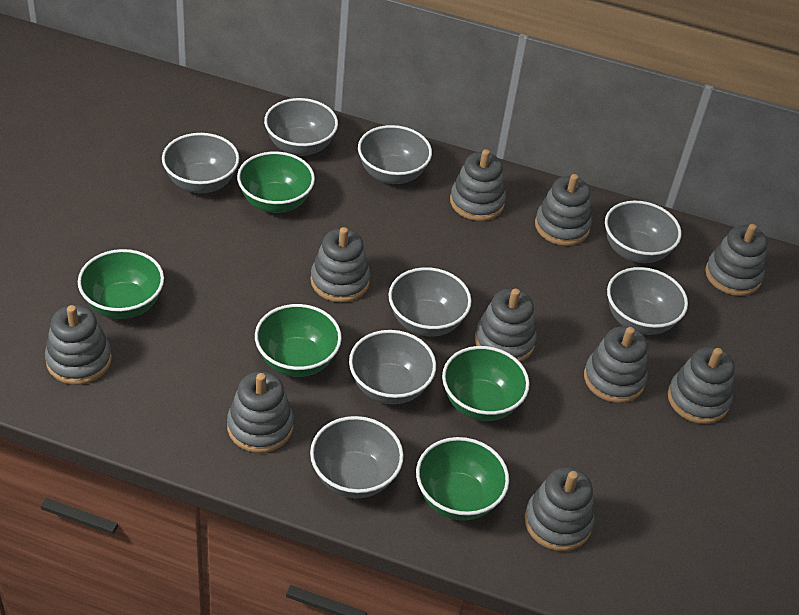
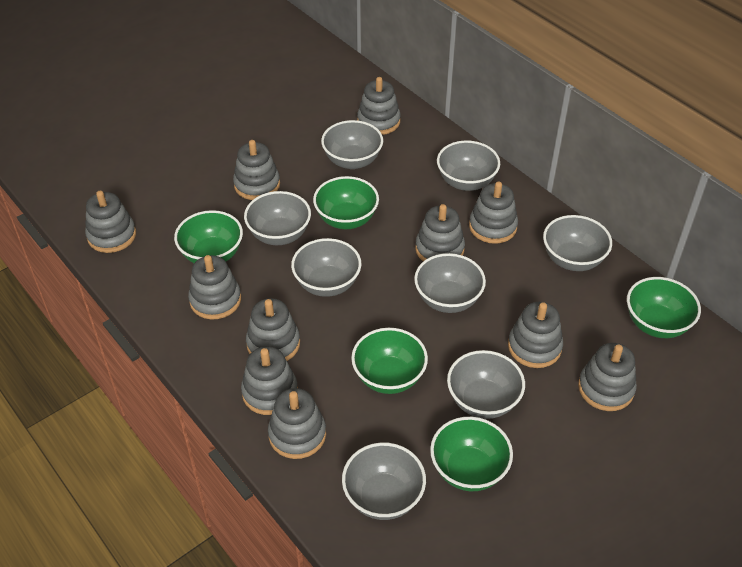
grey stacking toy: [45,305,112,385] [227,372,294,453] [310,227,370,302] [450,149,506,221] [475,288,537,362] [525,467,595,551] [535,174,592,246] [584,326,648,403] [668,347,735,424] [705,224,767,296] = 10 -> [85,191,136,253] [188,255,241,320] [233,140,280,200] [241,346,298,415] [246,298,300,361] [268,388,326,459] [357,77,401,135] [415,204,465,261] [469,182,518,244] [508,302,563,368] [578,343,637,411] = 11

